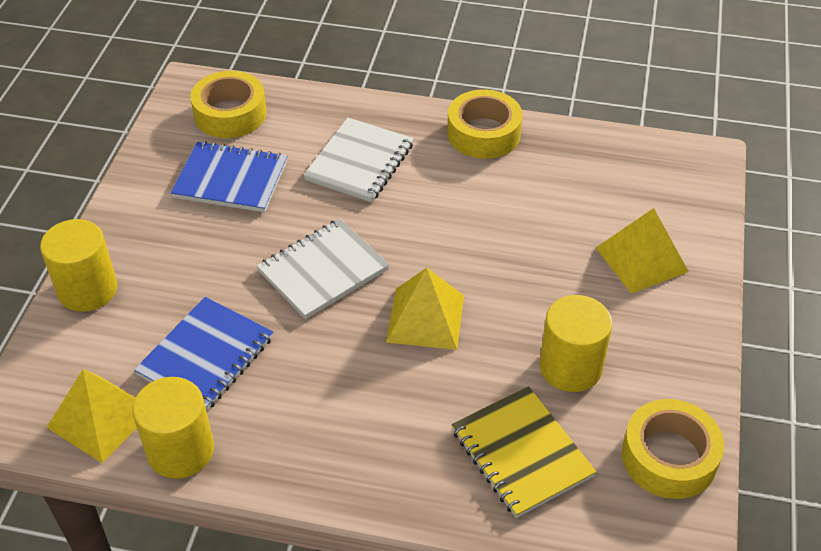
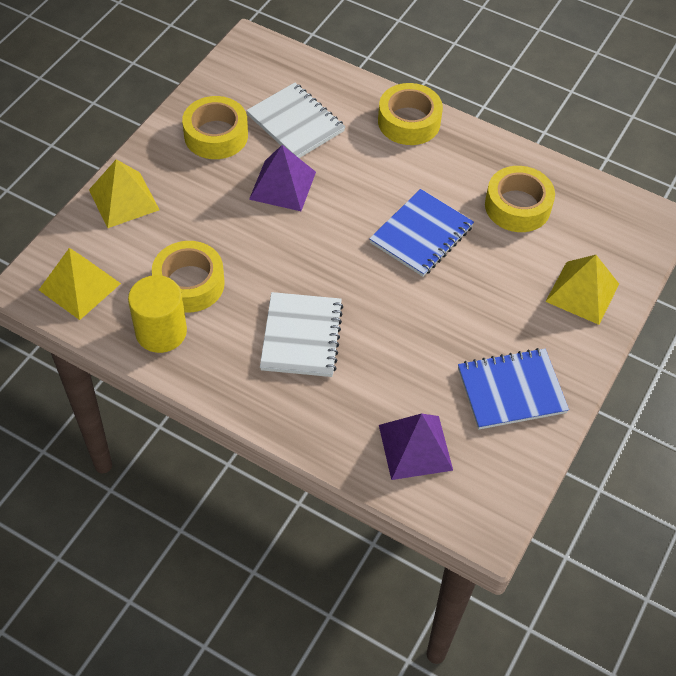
purple pyramid: none = 0 -> [249,145,316,211] [379,413,453,480] = 2
yellow cylinder: [40,219,117,312] [133,377,214,479] [539,295,612,392] = 3 -> [128,275,187,353] = 1
yellow notebook: [452,386,597,518] = 1 -> none = 0
yellow tape: [191,71,267,138] [447,89,523,159] [622,399,724,499] = 3 -> [152,241,225,313] [182,96,248,159] [378,83,443,145] [485,166,555,232] = 4

